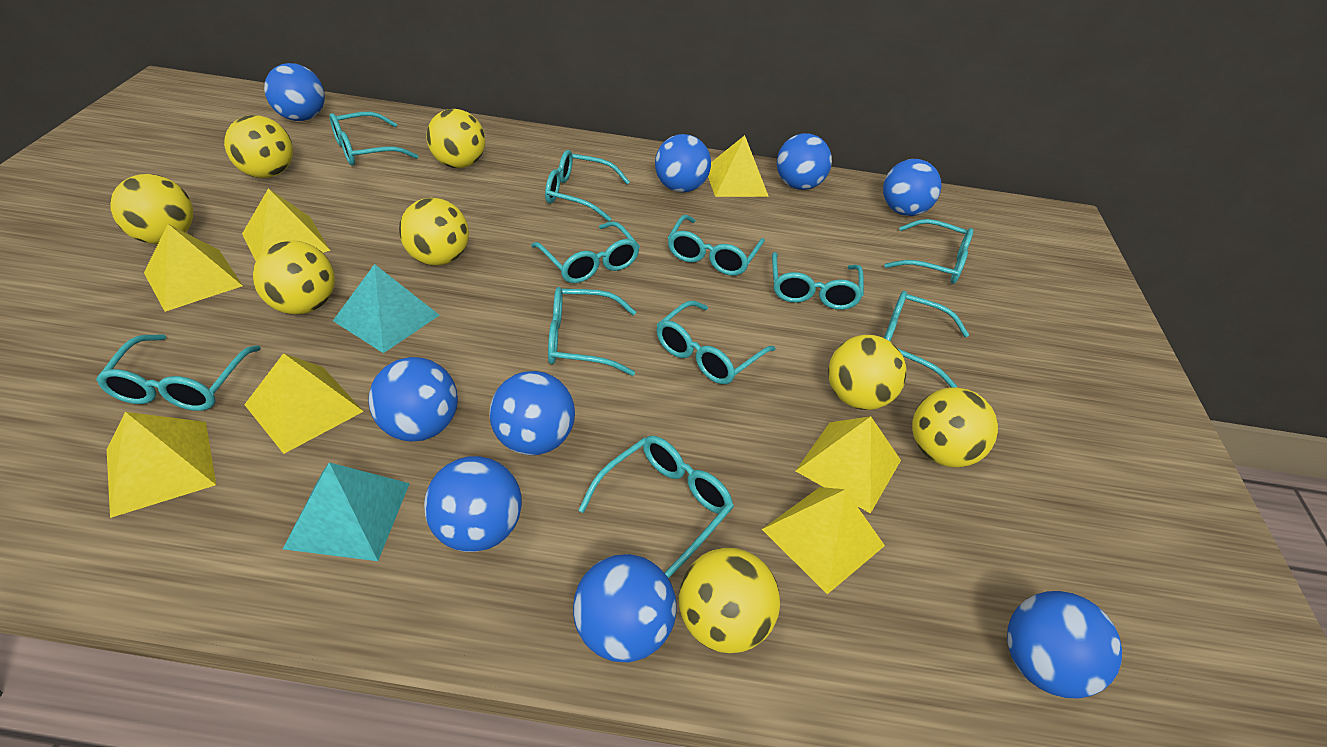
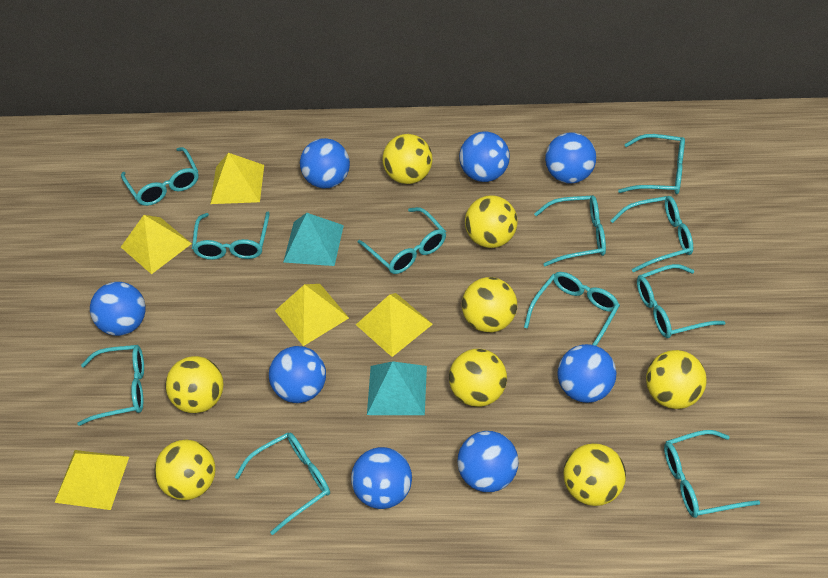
blue ball: [264,63,325,121] [368,357,458,442] [424,456,522,552] [489,371,575,455] [573,554,677,662] [655,134,711,193] [777,133,832,190] [883,159,942,216] [1007,591,1122,698] = 9 -> [90,282,146,336] [269,346,326,403] [300,138,350,189] [351,447,412,509] [457,431,519,492] [459,131,510,182] [545,132,596,183] [558,344,616,403] = 8
yellow pyramid: [107,412,216,518] [144,224,243,312] [242,188,330,261] [244,353,364,454] [708,135,769,197] [762,487,885,594] [796,416,901,514] = 7 -> [54,450,129,510] [121,215,192,274] [210,153,264,204] [275,284,349,346] [356,293,433,357] = 5

